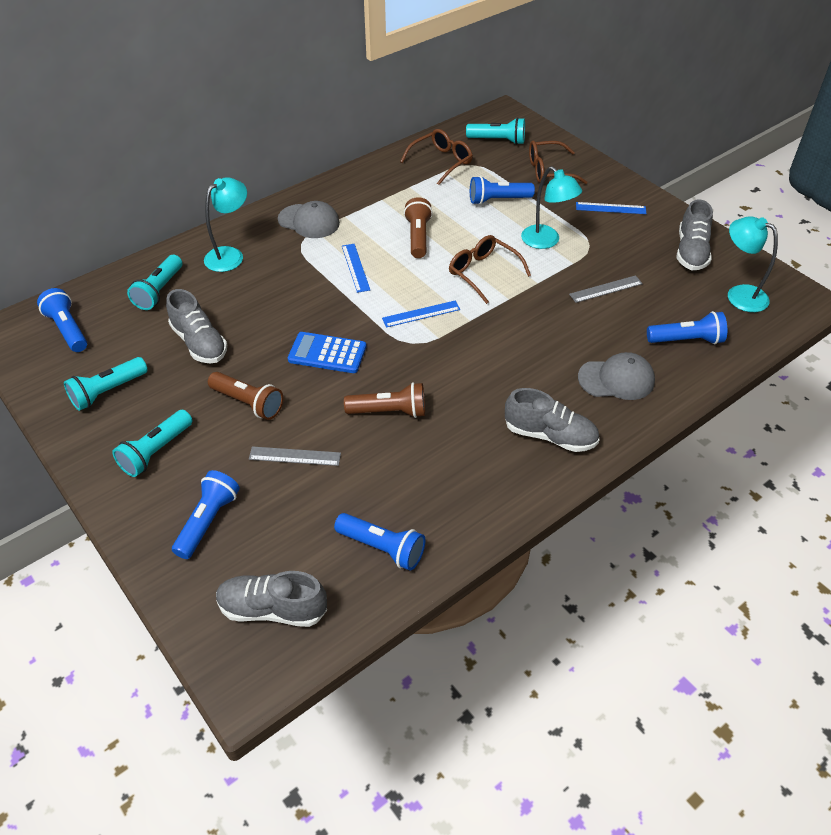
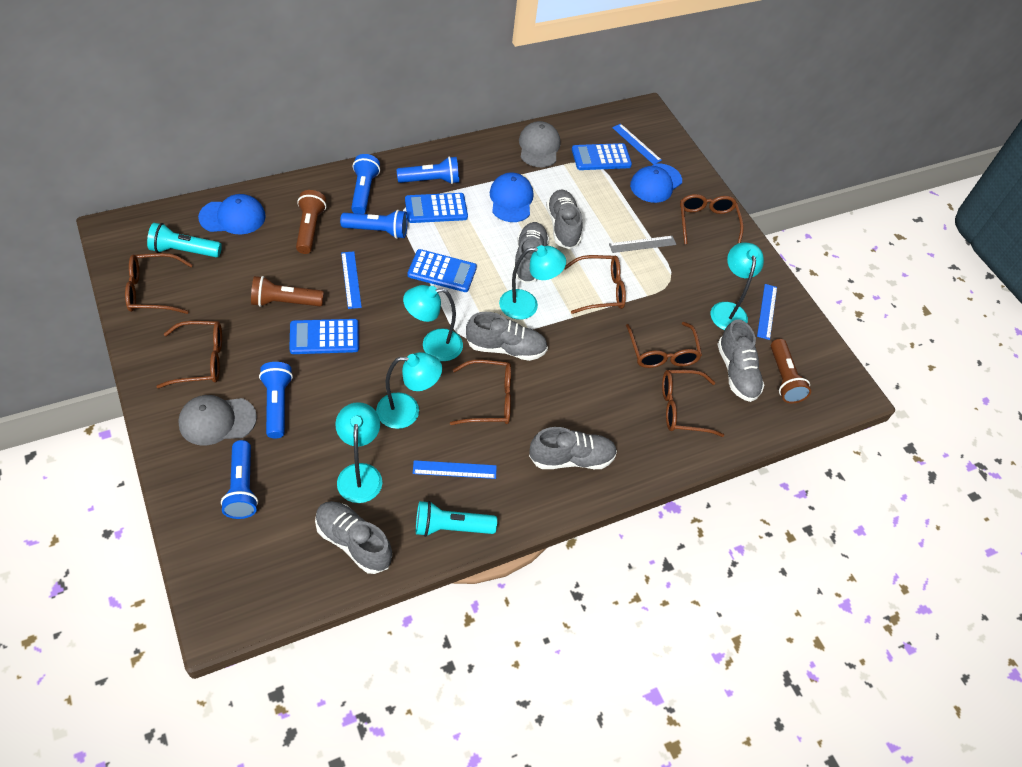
blue calculator: [288,332,366,373] = 1 -> [289,319,359,354] [405,193,468,223] [408,249,477,292] [572,143,632,170] = 4
blue cap: none = 0 -> [198,194,266,235] [490,173,533,222] [630,163,682,203] = 3
blue ruler: [342,244,370,293] [382,301,460,328] [576,202,646,214] = 3 -> [341,251,362,309] [413,460,497,479] [612,124,662,164] [757,284,777,340] = 4
brown glasses: [400,129,473,185] [449,235,531,304] [529,141,588,184] = 3 -> [125,253,193,314] [157,321,222,388] [450,360,511,425] [564,255,626,314] [626,322,702,368] [662,370,724,437] [680,194,744,244] = 7
grey ruler: [249,446,341,466] [569,275,643,303] = 2 -> [609,236,676,253] = 1
grey shoe: [166,289,227,364] [216,571,327,627] [505,388,599,452] [677,199,713,270] = 4 -> [315,501,392,574] [466,312,548,361] [513,222,549,284] [529,427,617,469] [546,189,583,249] [717,319,764,402] = 6
turquoise flashlight: [64,357,148,411] [112,410,192,477] [127,255,182,310] [466,117,525,145] = 4 -> [147,223,222,257] [416,501,497,537] = 2
turquoise lamp: [204,177,247,272] [521,166,582,249] [728,216,778,312] = 3 -> [335,402,382,503] [376,352,442,429] [403,285,463,361] [499,245,566,320] [710,242,764,330] = 5

